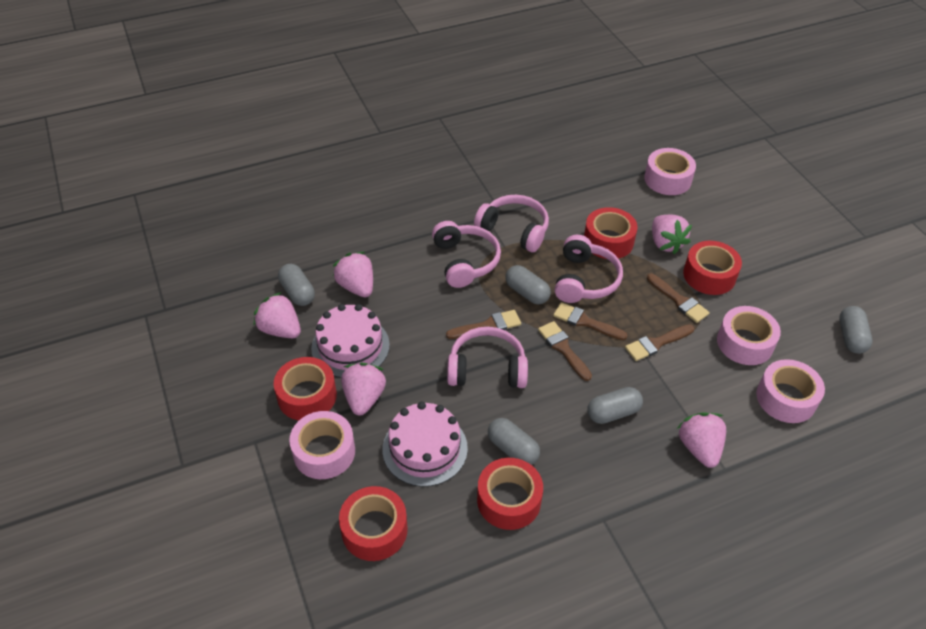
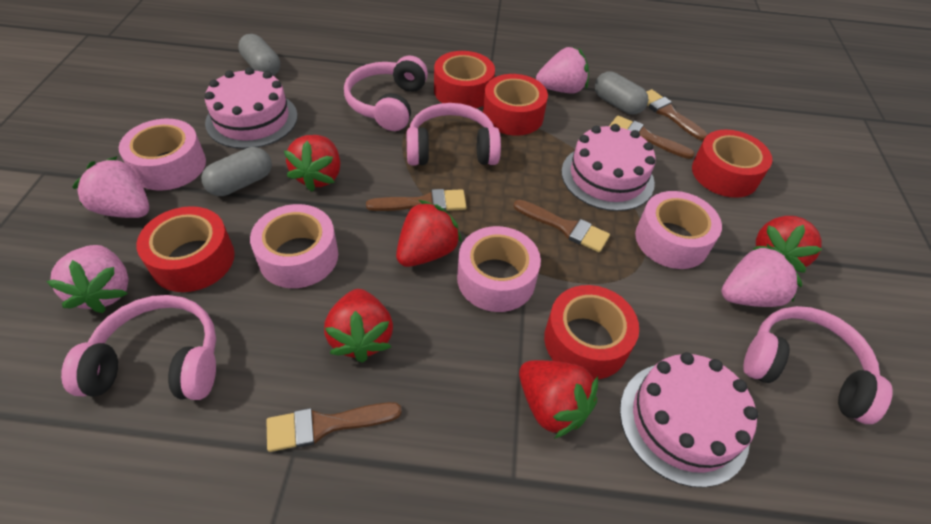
grey capsule: [278,264,315,306] [488,418,540,465] [505,265,551,304] [587,387,643,424] [839,306,873,354] = 5 -> [201,147,272,196] [238,34,280,76] [595,72,648,114] = 3
pink cake: [311,304,390,378] [382,402,468,487] = 2 -> [205,67,298,149] [561,124,656,211] [620,352,758,488] = 3
pink strawberry: [253,292,301,338] [333,252,373,297] [341,363,386,416] [652,215,692,254] [677,413,726,468] = 5 -> [46,245,129,313] [72,156,149,218] [536,47,589,93] [721,244,802,307] = 4
red strawberry: none = 0 -> [284,135,340,192] [324,289,393,363] [396,200,462,267] [519,360,598,439] [753,216,822,273] = 5

